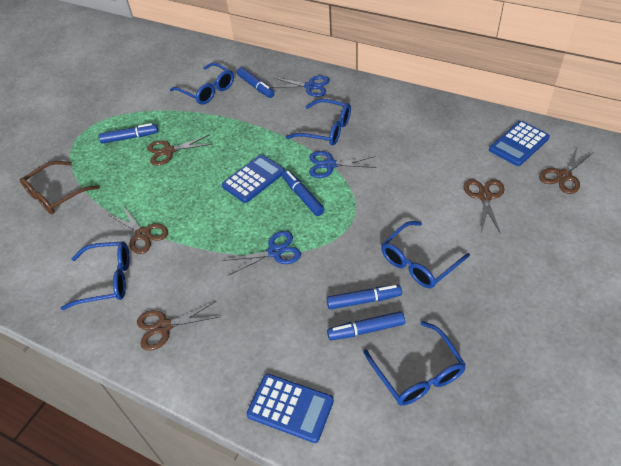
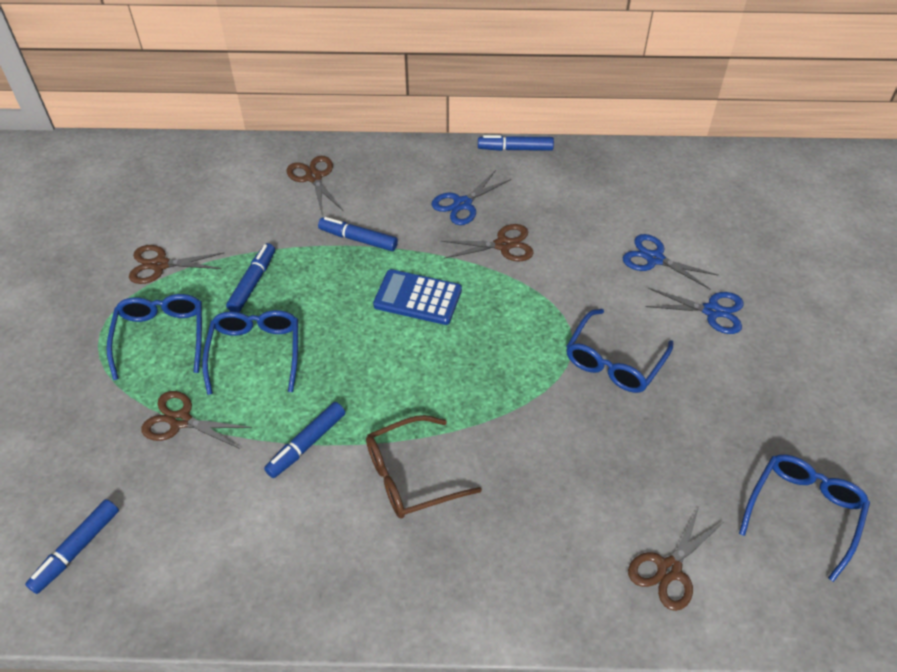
blue calculator: [222,155,285,203] [247,374,334,443] [489,121,550,166] = 3 -> [373,269,462,325] = 1
blue glasses: [61,241,130,310] [170,63,234,105] [286,99,351,146] [363,321,466,406] [381,221,470,289] = 5 -> [107,294,202,380] [202,310,298,395] [566,309,674,393] [739,455,870,582] = 4

